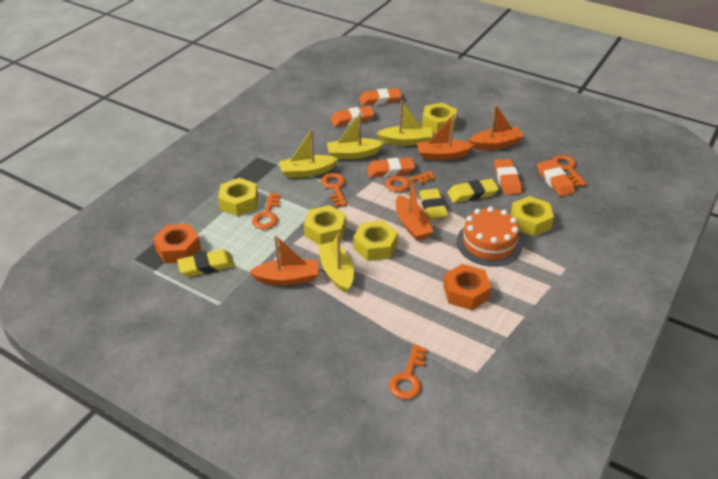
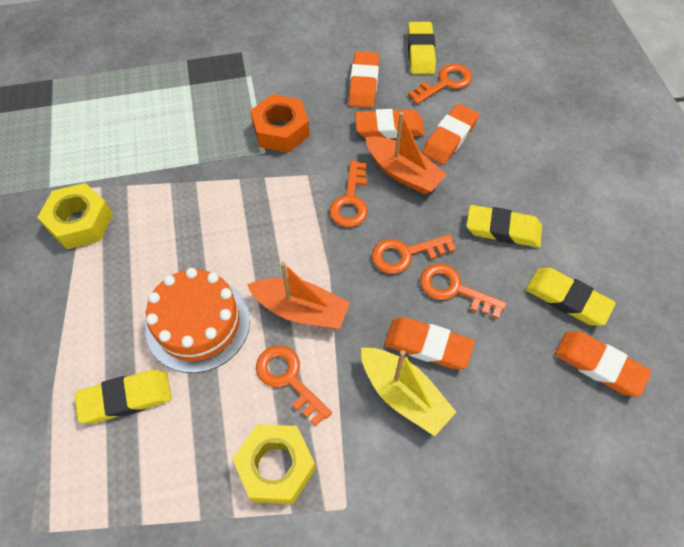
orange boat: [249,235,319,285] [396,178,434,241] [417,113,474,160] [469,104,524,150] = 4 -> [247,262,350,329] [365,112,447,194] = 2
orange nut: [153,224,201,263] [443,264,491,310] = 2 -> [250,94,310,153] = 1
yellow boat: [279,129,338,178] [318,234,354,294] [327,112,384,159] [376,100,433,146] = 4 -> [361,348,456,436] = 1
yellow eraser: [177,249,235,277] [419,189,449,220] [447,179,499,203] = 3 -> [75,370,172,423] [408,22,436,74] [466,205,542,248] [526,268,616,326] = 4
yellow nut: [218,178,258,216] [304,205,346,245] [353,221,398,261] [422,103,457,134] [510,196,554,236] = 5 -> [37,183,113,249] [233,424,316,504] = 2

